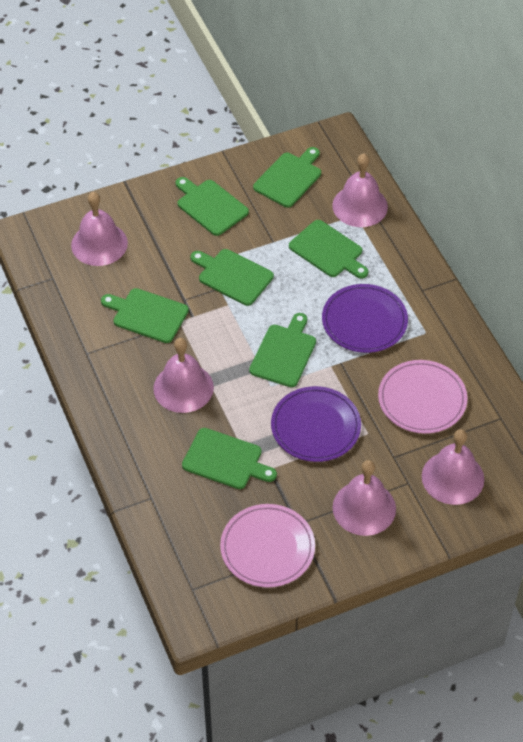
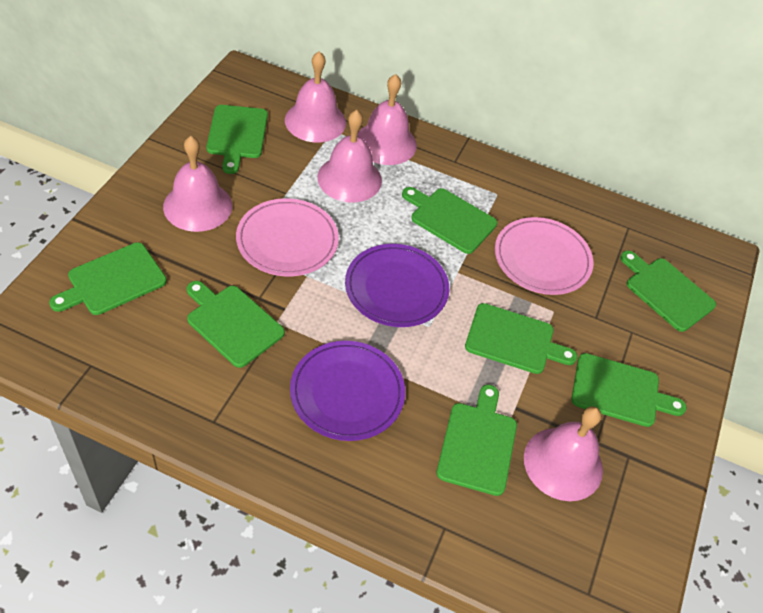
green cutting board: [101,288,189,343] [175,177,249,236] [182,428,277,489] [190,249,274,306] [249,313,316,387] [253,147,321,208] [289,220,368,279] = 7 -> [49,242,167,315] [186,281,285,368] [206,105,268,174] [402,187,497,254] [436,385,517,496] [465,303,577,374] [571,353,687,427] [620,251,716,332] = 8

